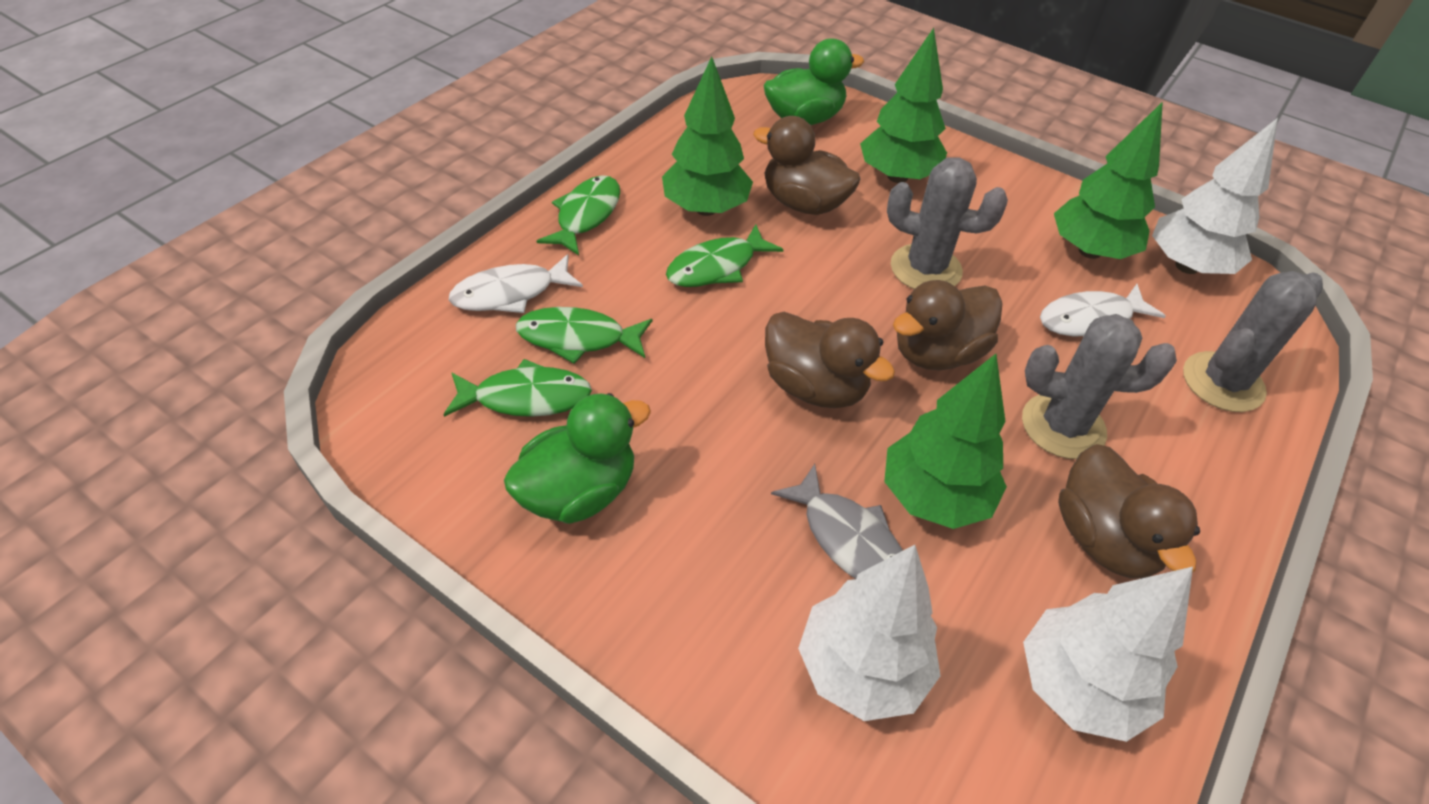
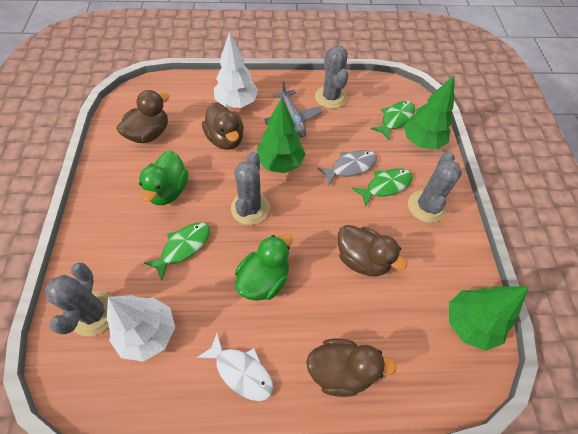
green fish: [443,359,592,417] [516,307,652,364] [537,175,620,255] [666,224,783,287] = 4 -> [144,222,210,281] [352,168,413,207] [371,101,415,140] = 3
green tree: [662,57,753,216] [860,28,947,183] [884,354,1007,529] [1054,102,1163,259] = 4 -> [257,98,305,173] [404,76,454,150] [449,286,529,351] = 3
grey cactus: [887,157,1008,289] [1022,314,1177,459] [1183,271,1323,412] = 3 -> [45,263,112,336] [231,152,270,225] [315,45,348,109] [408,151,462,223] = 4
grey plane: none = 0 -> [264,81,322,138] = 1
white fish: [449,254,583,313] [1040,284,1166,336] = 2 -> [196,333,273,401] = 1
white tree: [798,545,941,721] [1023,567,1193,742] [1152,118,1278,274] = 3 -> [107,295,175,362] [214,32,258,108] = 2

